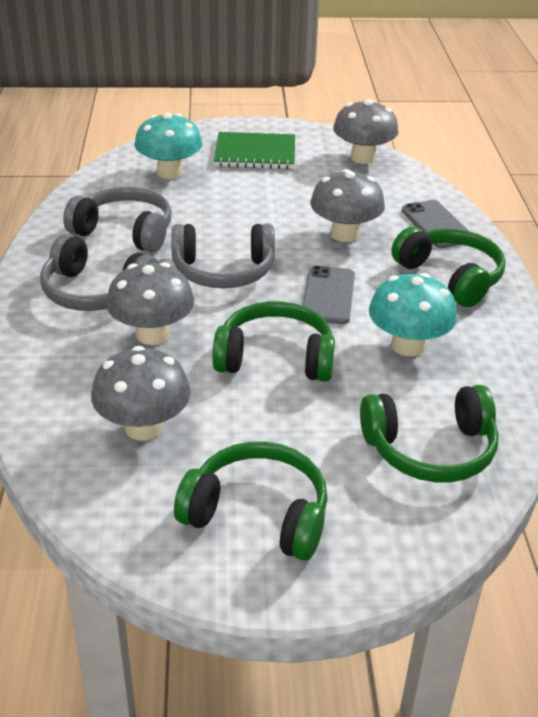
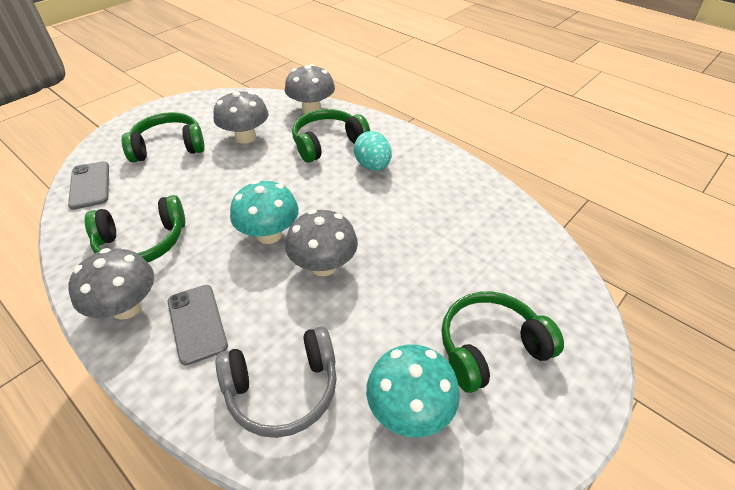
green notebook: [214,132,295,169] = 1 -> none = 0
grey headphones: [40,234,158,311] [63,187,172,253] [171,224,275,288] = 3 -> [216,326,337,438] = 1
turquoise egg: none = 0 -> [354,131,392,171] = 1

